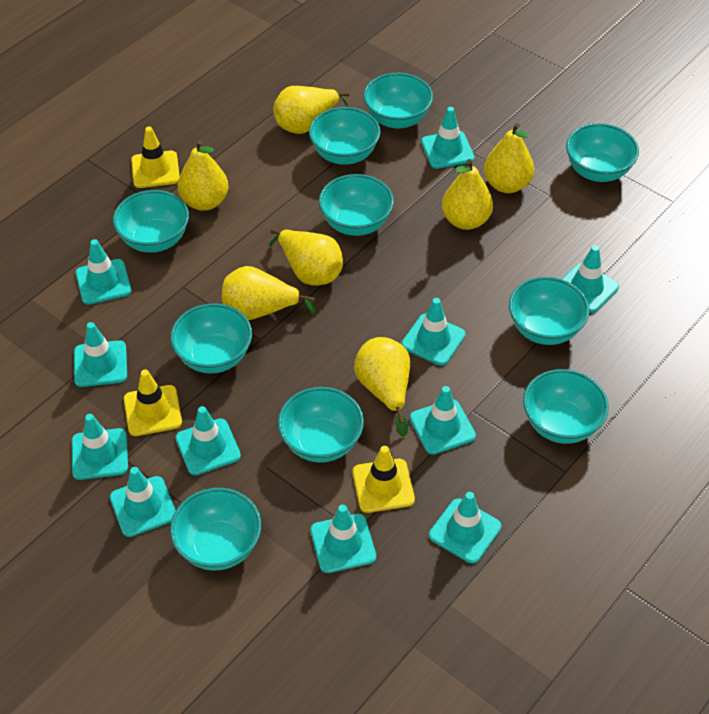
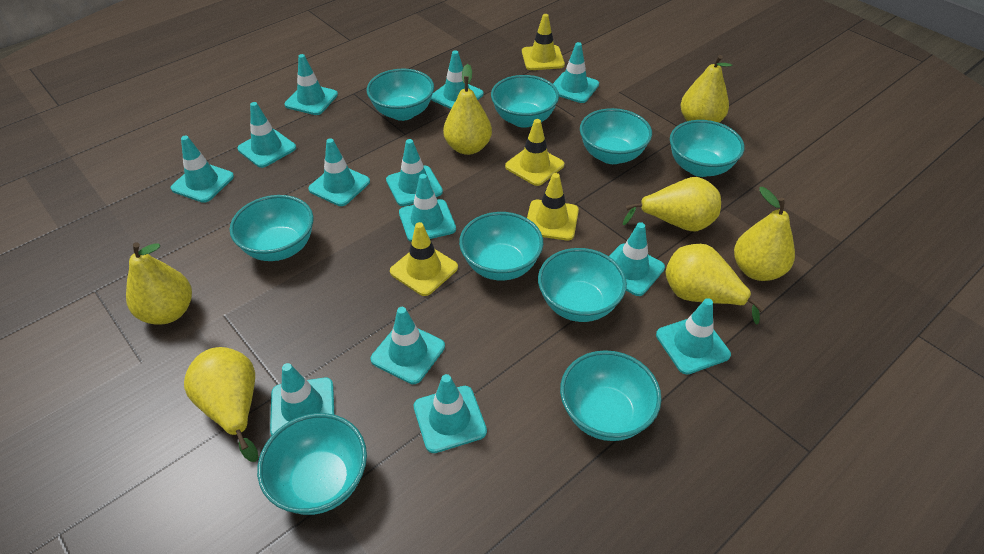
turquoise bowl: [113,190,189,253] [170,303,252,374] [170,488,261,571] [278,387,364,463] [309,107,381,165] [319,174,394,236] [363,73,433,129] [509,277,589,345] [523,369,609,444] [566,123,639,182] = 10 -> [230,195,314,261] [257,413,367,515] [367,69,434,121] [459,212,544,281] [491,75,559,128] [538,248,627,322] [560,350,661,441] [580,108,652,164] [670,120,744,177] = 9
turquoise traffic cone: [72,414,128,480] [74,322,127,387] [76,239,131,305] [110,467,176,537] [176,406,241,476] [310,505,376,573] [401,298,466,366] [409,386,476,455] [421,107,475,169] [429,492,501,564] [562,245,619,313] = 11 -> [171,136,234,203] [237,102,296,168] [270,363,334,435] [284,54,338,115] [308,138,370,206] [371,307,445,384] [386,139,443,206] [399,174,456,242] [414,374,487,453] [431,50,484,109] [553,42,599,103] [609,222,665,296] [656,298,731,375] = 13
yellow traffic cone: [124,370,182,436] [131,126,180,188] [353,446,415,513] = 3 -> [390,222,458,296] [505,119,564,186] [522,14,565,70] [527,173,579,240] = 4

